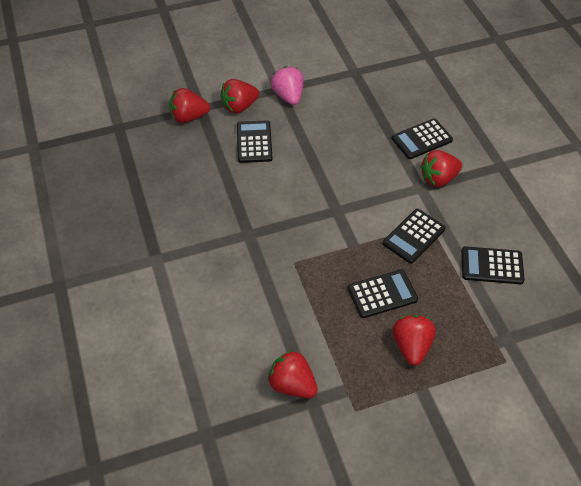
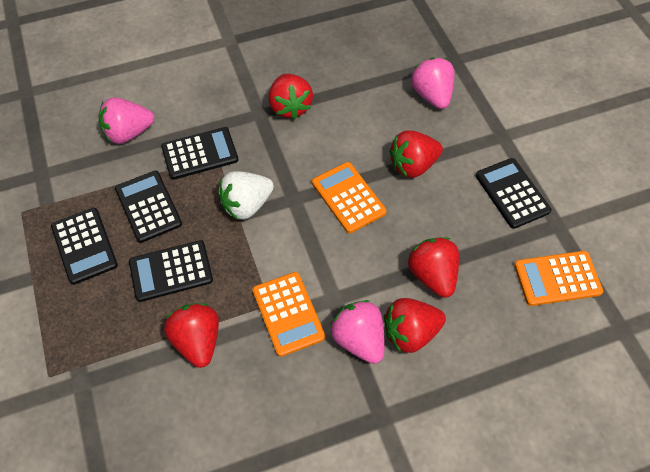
orange calculator: none = 0 -> [252,272,325,357] [312,162,387,233] [514,251,603,306] = 3
pink strawberry: [271,66,304,105] = 1 -> [99,97,154,144] [330,300,385,364] [411,57,455,109] = 3
white strawberry: none = 0 -> [218,171,274,220] = 1

